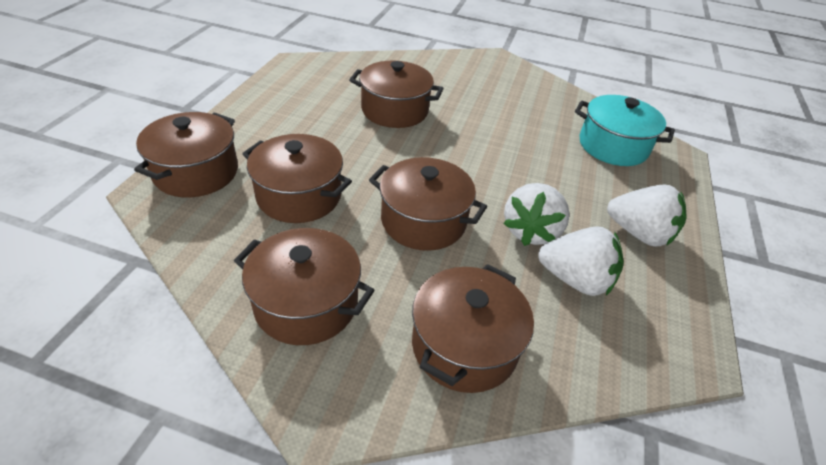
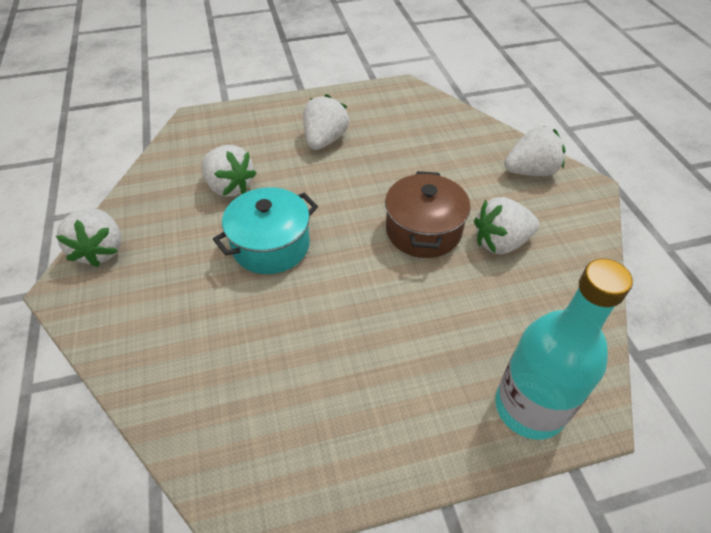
brown pot: [134,112,238,197] [234,228,374,345] [242,134,352,223] [349,60,444,128] [369,157,487,251] [412,264,534,393] = 6 -> [385,171,470,258] = 1
turquoise bottle: none = 0 -> [495,259,633,440] = 1
white strawberry: [503,183,570,246] [538,226,624,296] [607,185,687,247] = 3 -> [56,208,122,267] [202,145,257,197] [303,94,349,150] [474,197,539,254] [504,126,566,176] = 5

